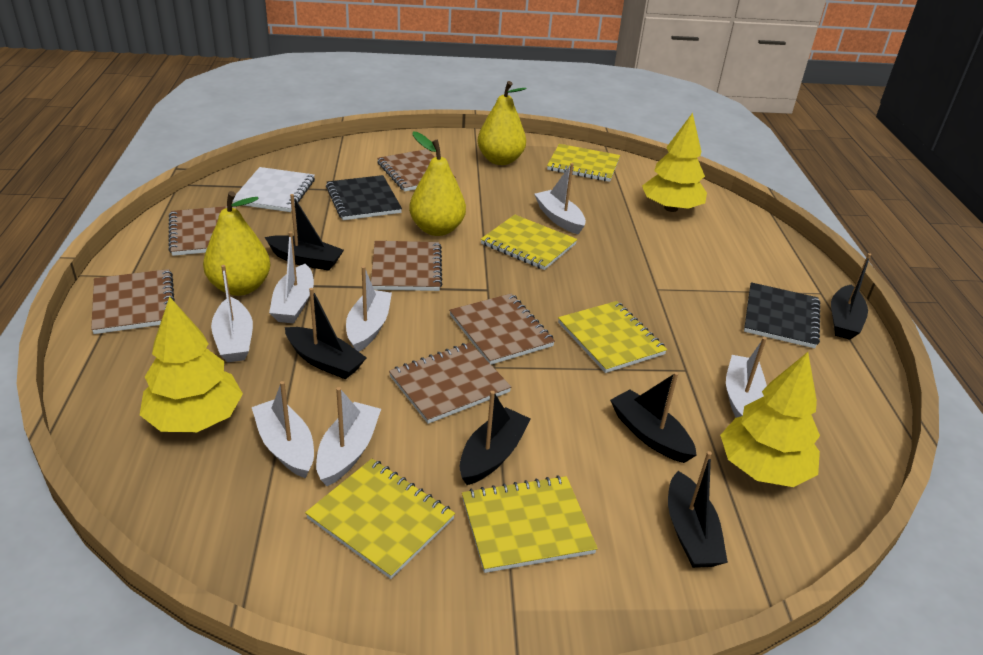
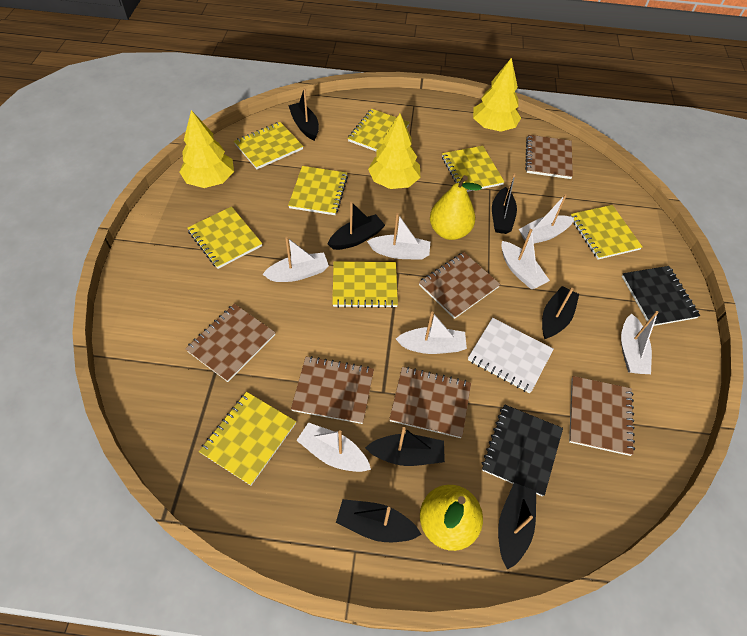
black boat: [265,194,344,271] [285,288,367,379] [460,391,531,485] [610,372,697,463] [668,451,728,568] [831,253,871,340] = 6 -> [288,88,319,141] [328,202,385,250] [336,499,422,542] [365,427,445,466] [492,173,517,234] [498,483,536,570] [542,286,579,339] = 7
yellow notebook: [305,459,455,579] [462,475,598,573] [481,215,577,270] [547,144,620,182] [558,301,667,373] = 5 -> [187,207,262,269] [199,392,296,486] [234,122,303,169] [288,166,348,215] [332,261,398,308] [348,109,410,151] [442,146,504,192] [570,205,642,259] = 8
yellow pear: [203,191,270,296] [409,131,466,236] [477,81,527,165] = 3 -> [420,485,483,551] [430,175,482,240] = 2

